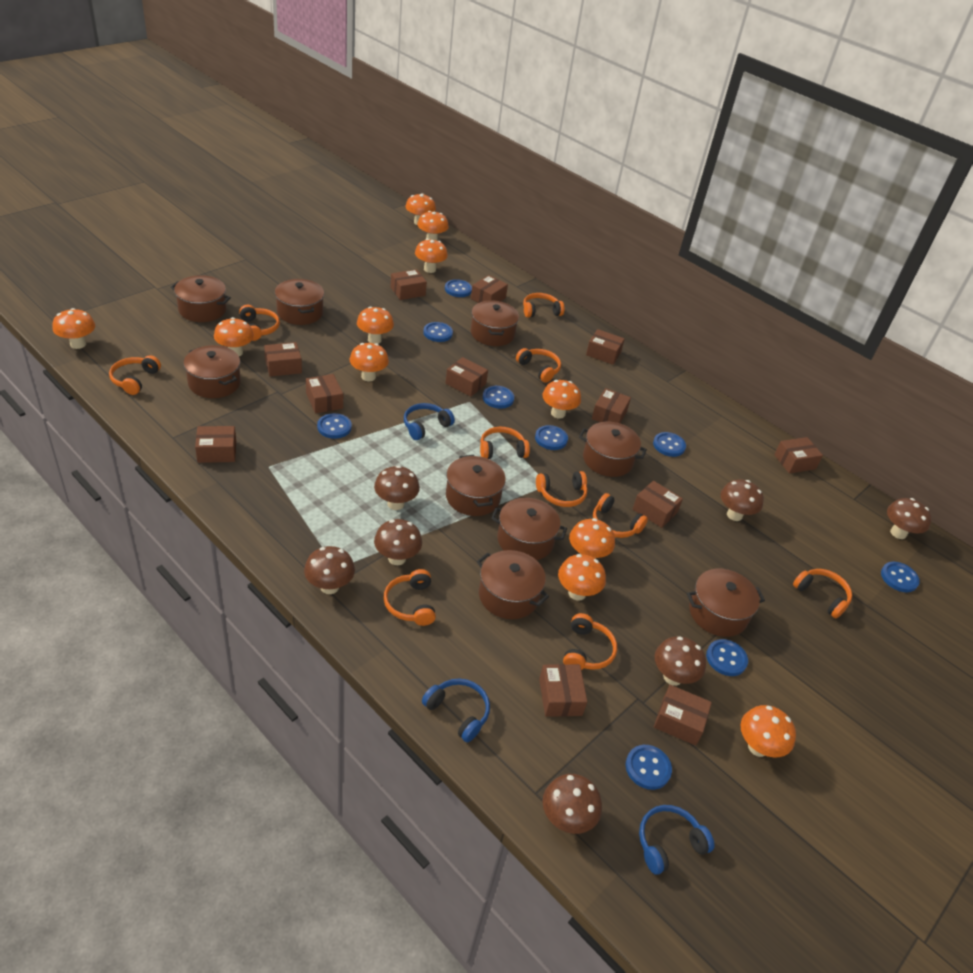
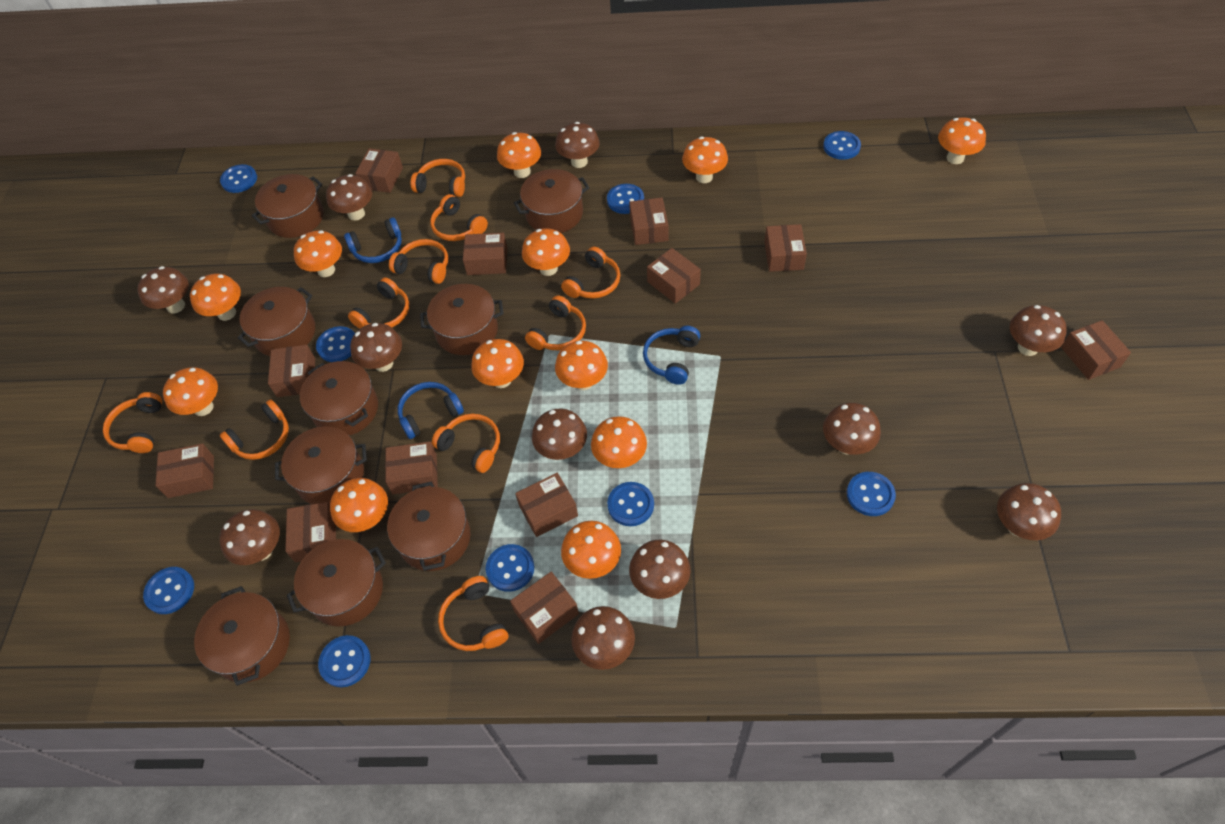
brown mushroom: [304,546,355,594] [374,465,420,510] [374,519,422,565] [543,774,602,834] [655,636,706,686] [721,479,764,521] [887,498,932,539] = 7 -> [137,266,189,313] [219,509,280,565] [326,174,372,220] [350,323,402,372] [532,409,587,460] [555,122,600,168] [571,606,635,670] [629,540,690,599] [823,403,881,455] [997,483,1061,540] [1010,305,1067,356] = 11
orange mushroom: [52,308,95,349] [214,317,254,356] [350,343,389,381] [357,306,394,344] [405,193,436,225] [415,239,448,273] [417,211,449,241] [542,380,581,419] [558,554,606,601] [569,518,615,559] [741,705,796,757] = 11 -> [163,367,218,416] [190,274,241,321] [294,230,342,277] [330,478,388,532] [471,339,524,388] [497,132,541,178] [522,228,570,276] [555,341,608,390] [561,521,621,579] [591,416,647,468] [682,137,728,183] [938,117,986,164] = 12

